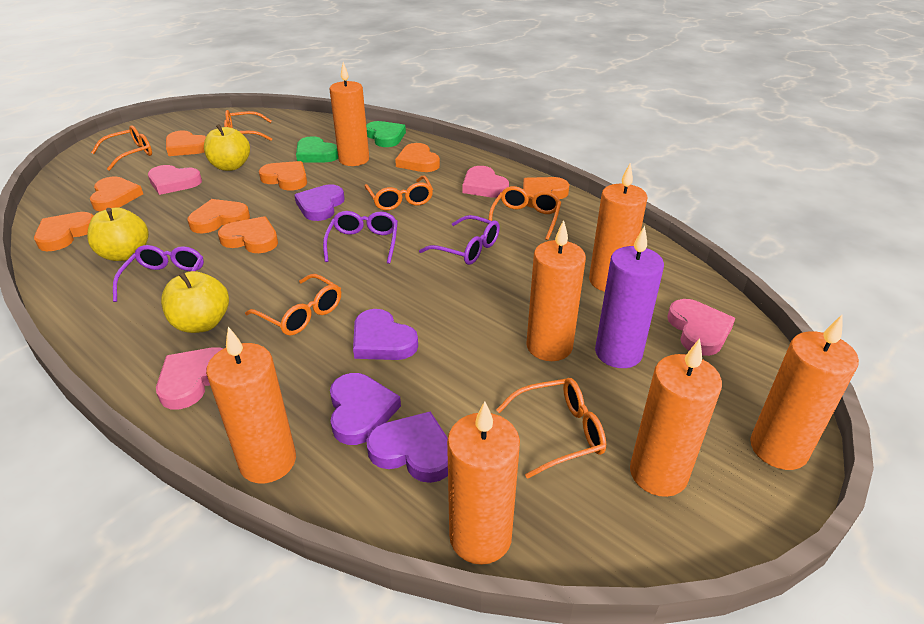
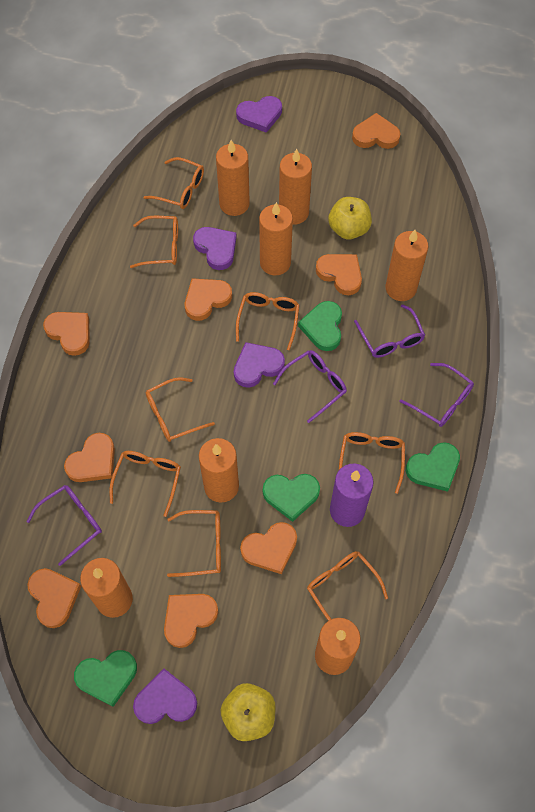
green heart: [296,136,338,162] [366,121,406,147] = 2 -> [74,650,137,707] [263,474,320,522] [298,301,342,351] [406,442,460,492] = 4
orange glasses: [91,125,152,171] [224,110,272,141] [245,274,341,335] [365,176,433,211] [489,186,561,240] [496,378,606,479] = 6 -> [109,451,181,517] [130,216,178,268] [143,157,204,209] [146,377,215,442] [167,510,221,577] [236,292,300,350] [307,551,388,621] [339,432,405,494] = 8
pink heart: [148,165,202,195] [156,347,223,409] [462,166,509,198] [667,299,735,356] = 4 -> none = 0
purple glasses: [113,245,204,302] [323,211,398,264] [419,215,500,265] = 3 -> [26,485,102,566] [273,350,347,423] [354,304,425,358] [400,363,474,427] = 4
yellow apple: [87,207,149,261] [161,271,229,333] [204,124,250,171] = 3 -> [220,683,276,741] [328,197,372,239] = 2

